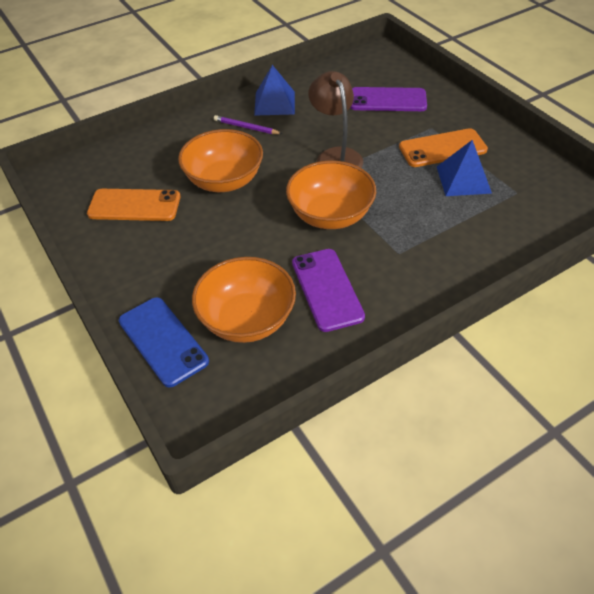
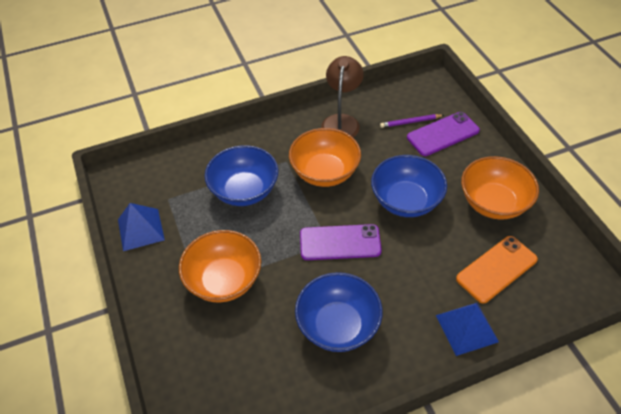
blue bowl: none = 0 -> [205,145,279,206] [295,272,383,352] [371,155,447,217] = 3
blue phone: [119,297,209,387] = 1 -> none = 0
orange phone: [87,189,181,221] [399,128,488,167] = 2 -> [456,236,538,303] = 1

